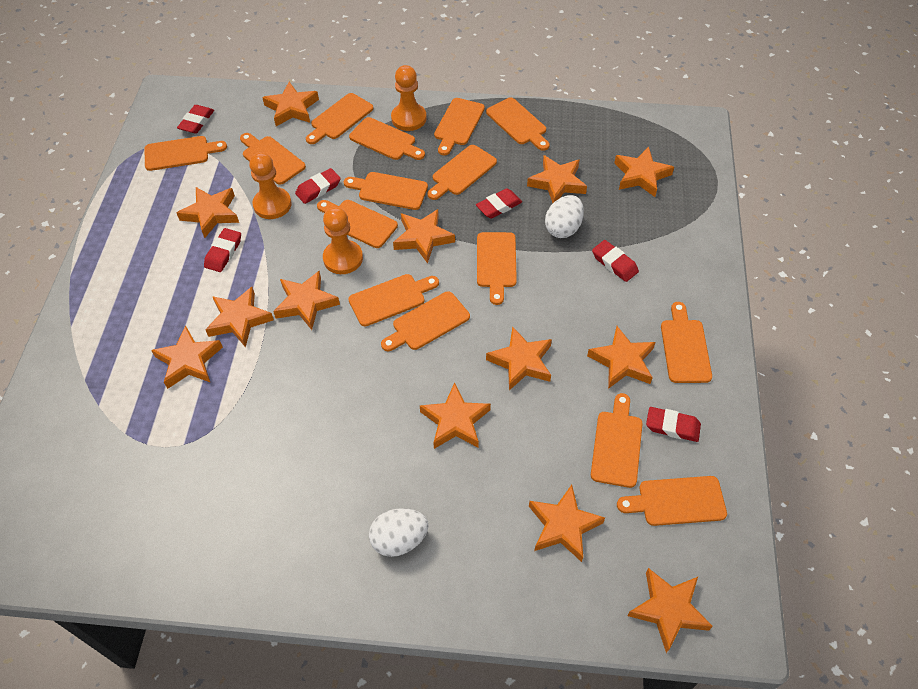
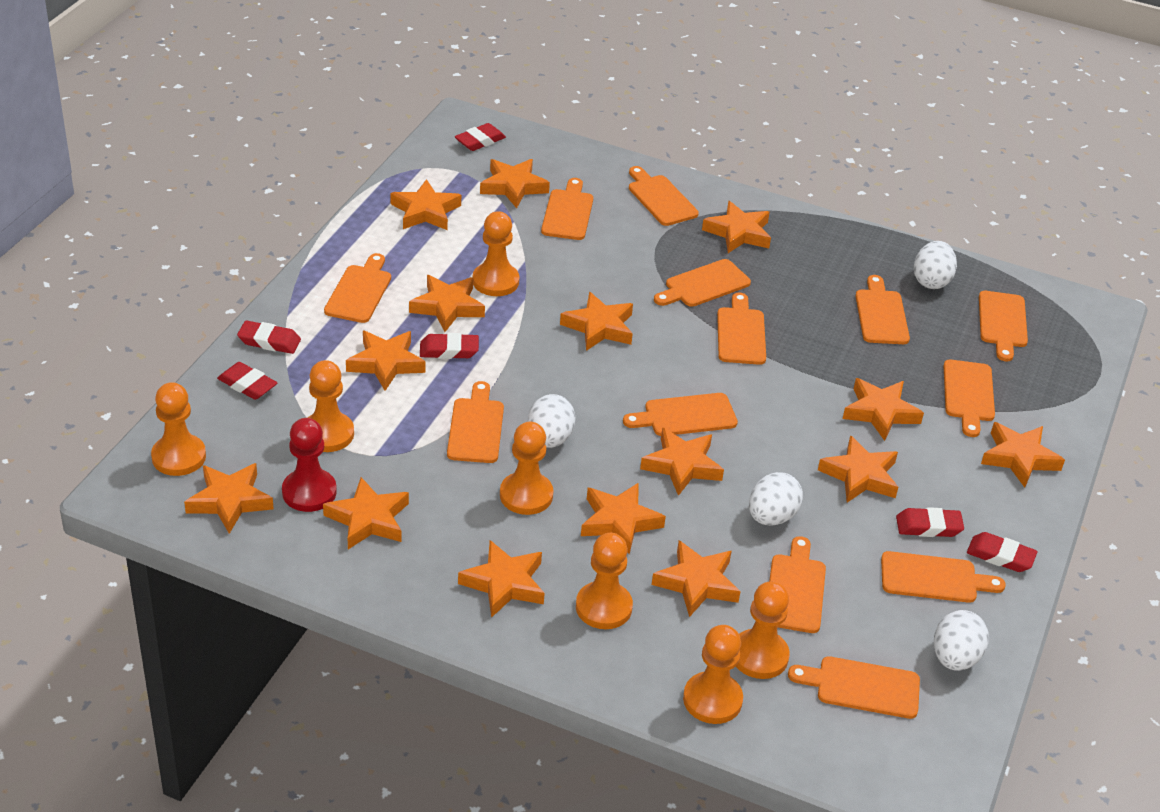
orange cutting board: [144,136,227,171] [240,133,306,185] [306,93,373,144] [317,200,398,248] [344,172,428,210] [348,274,439,326] [349,117,425,160] [381,291,470,351] [427,145,497,200] [434,98,485,155] [477,232,517,305] [486,97,550,151] [591,393,643,488] [617,476,727,526] [661,302,712,383] = 15 -> [324,253,391,323] [447,381,504,463] [541,178,593,240] [623,393,738,436] [629,166,699,226] [654,259,751,307] [717,293,766,365] [769,536,826,633] [788,656,920,719] [856,275,910,344] [881,551,1006,603] [944,360,995,437] [979,291,1028,361] = 13
orange pawn: [249,152,292,219] [323,207,363,274] [391,65,427,131] = 3 -> [151,382,206,476] [308,360,354,452] [473,211,519,296] [500,422,553,515] [576,533,633,629] [683,625,743,724] [736,581,790,679] = 7
orange star: [151,325,223,389] [177,187,239,238] [205,287,274,348] [262,82,319,126] [273,271,340,330] [393,209,455,264] [420,382,491,449] [486,326,552,391] [527,155,587,203] [529,485,605,562] [587,326,655,389] [614,147,674,197] [627,568,713,653] = 13 -> [184,463,274,534] [323,477,409,549] [346,331,425,391] [391,179,461,230] [409,275,485,332] [458,540,545,618] [480,159,550,208] [560,292,633,351] [581,483,666,554] [640,428,724,496] [652,541,741,617] [702,201,771,253] [818,435,898,502] [843,378,924,441] [981,422,1065,488] = 15
red pawn: none = 0 -> [282,418,337,512] = 1
white egg: [369,508,428,557] [545,195,584,238] = 2 -> [528,394,576,448] [749,472,803,526] [914,241,957,289] [934,610,989,671] = 4

